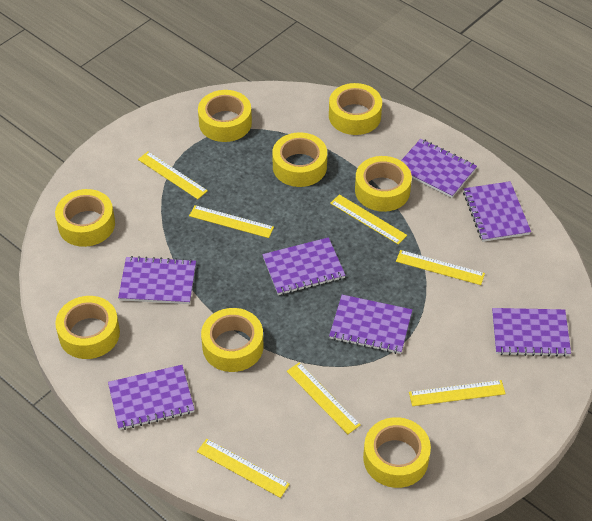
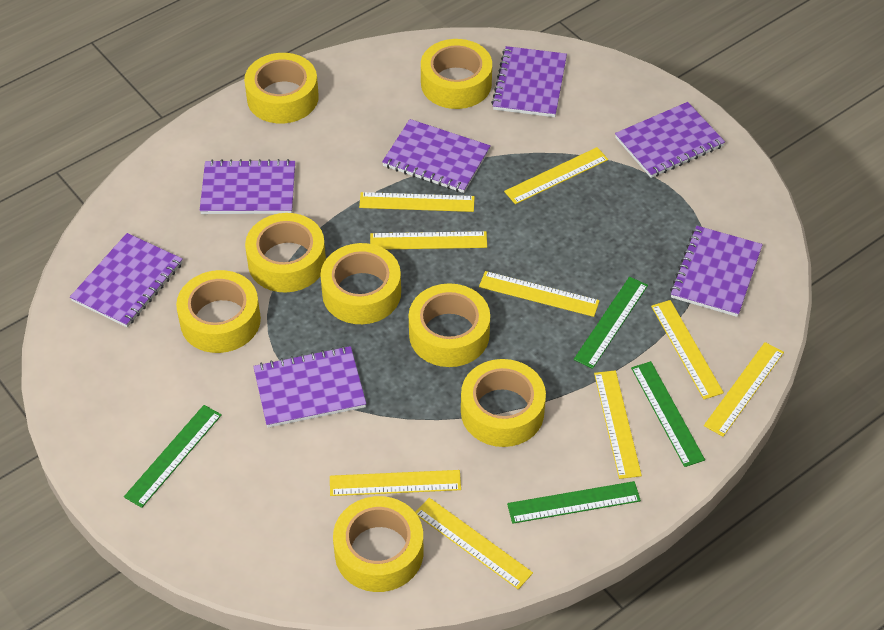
green ruler: none = 0 -> [124,405,222,508] [507,481,641,524] [574,277,648,369] [631,361,705,467] = 4
yellow ruler: [138,152,208,199] [189,205,274,238] [197,439,290,498] [287,362,361,434] [330,194,407,245] [396,250,485,285] [409,380,506,406] = 7 -> [330,470,461,496] [359,192,475,212] [370,231,487,249] [415,498,533,589] [479,271,600,317] [504,147,608,204] [594,370,642,479] [651,300,724,399] [704,342,784,437] = 9

